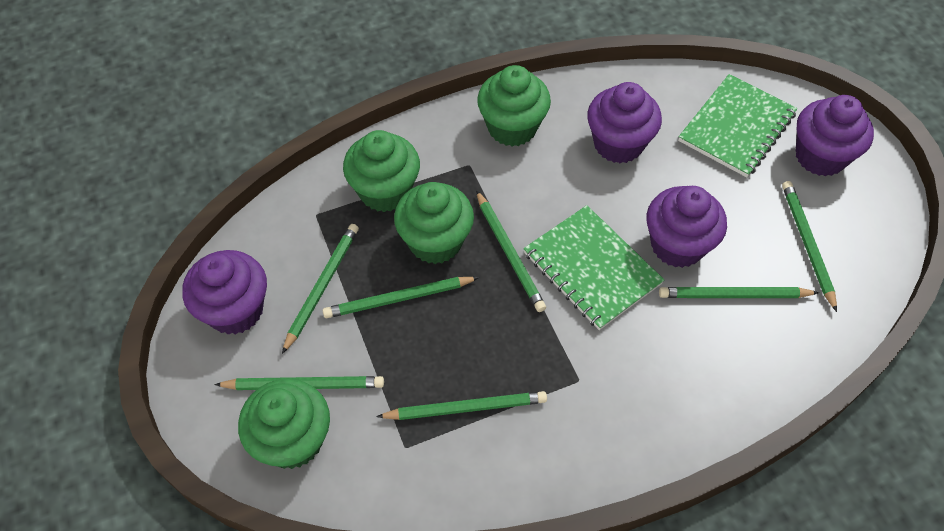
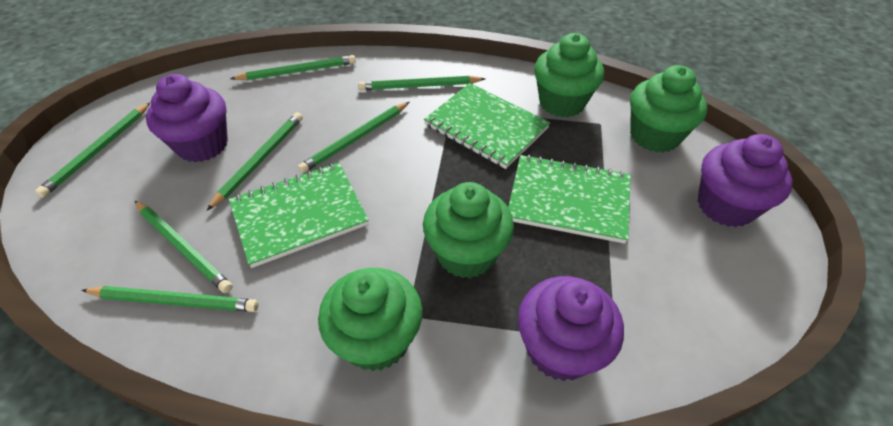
green notebook: [523,205,664,330] [678,74,797,177] = 2 -> [229,163,369,268] [424,83,550,169] [508,154,631,244] = 3
purple cupcake: [182,250,267,335] [587,82,662,163] [647,186,727,268] [796,95,874,177] = 4 -> [146,74,228,162] [518,276,624,381] [697,134,793,227] = 3

